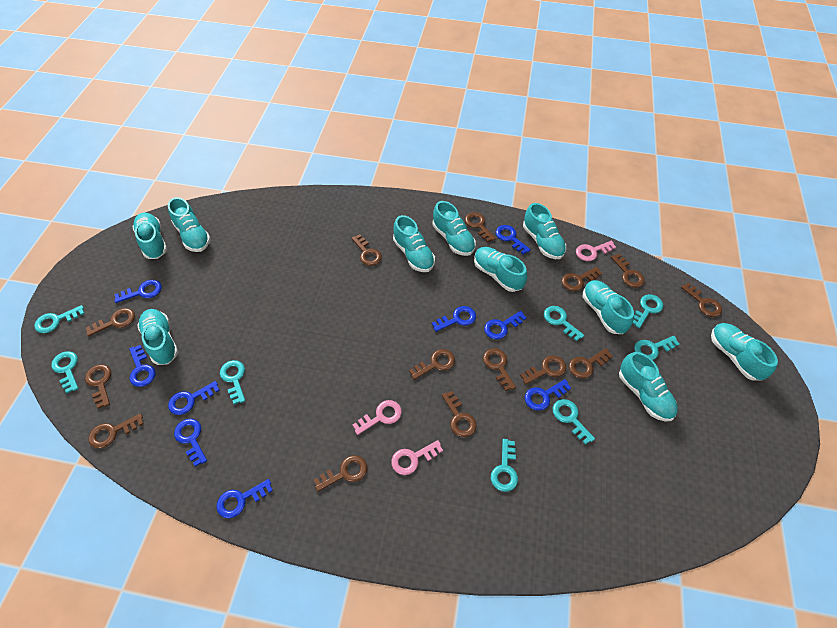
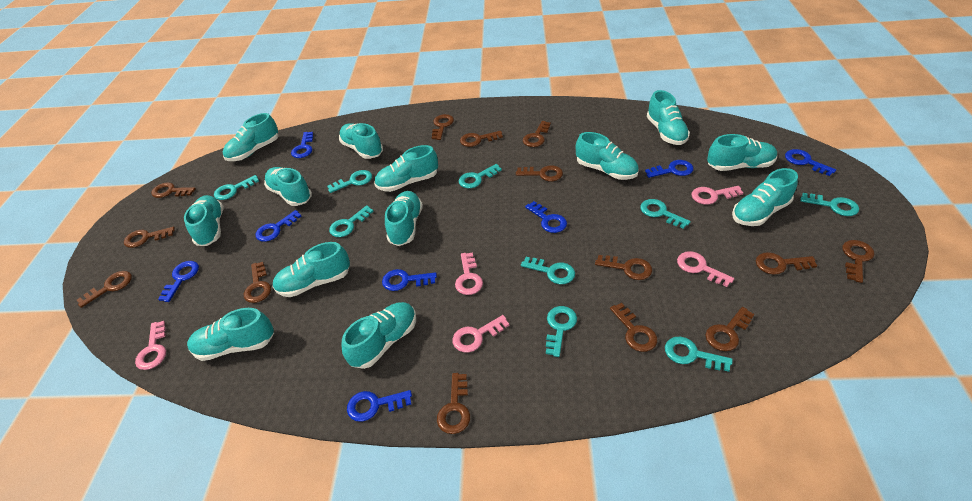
blue key: [114,280,162,303] [129,345,156,387] [168,381,220,415] [174,419,207,467] [216,479,273,518] [432,306,476,332] [484,311,527,339] [496,225,531,255] [525,379,571,411] = 9 -> [158,261,199,302] [255,210,301,242] [291,132,313,158] [347,390,412,422] [382,269,437,291] [525,201,567,233] [645,160,694,178] [785,149,836,176] = 8
pink key: [353,400,402,435] [391,440,443,475] [576,241,616,261] = 3 -> [135,321,166,370] [452,315,509,353] [455,252,483,295] [677,251,734,287] [691,186,743,205] = 5
turquoise key: [34,305,85,333] [51,351,79,393] [220,360,245,404] [491,439,518,492] [544,306,584,341] [553,399,595,445] [632,294,663,328] [634,336,680,360] = 8 -> [214,175,259,200] [327,170,372,193] [329,205,374,237] [458,164,502,188] [521,257,575,284] [546,306,577,357] [640,199,691,229] [665,337,733,372] [800,193,859,216] = 9
turquoise shoe: [132,212,167,259] [137,309,178,365] [168,197,211,252] [393,215,435,272] [432,201,476,256] [474,247,527,292] [523,203,566,259] [583,280,634,334] [619,352,678,422] [711,323,778,381] = 10 -> [184,195,224,246] [187,308,274,361] [223,113,279,161] [264,167,312,206] [272,242,350,297] [339,123,383,159] [342,302,416,369] [374,145,438,192] [385,191,423,246] [576,132,639,180] [647,90,690,145] [707,134,777,171] [732,168,798,226] = 13

